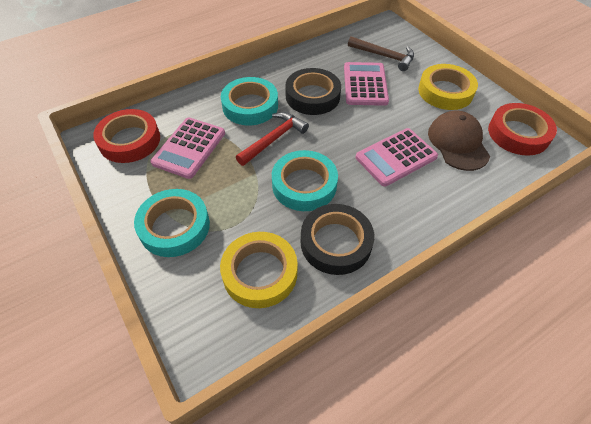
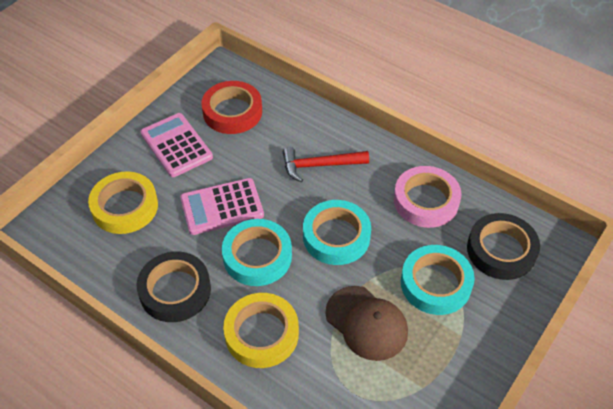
brown hammer: [348,36,414,71] = 1 -> none = 0
pink calculator: [150,117,225,179] [344,62,389,106] [355,128,438,187] = 3 -> [140,113,213,177] [180,178,264,235] = 2
pink tape: none = 0 -> [394,166,462,228] = 1
red tape: [93,109,160,163] [488,103,557,156] = 2 -> [201,81,262,134] = 1

